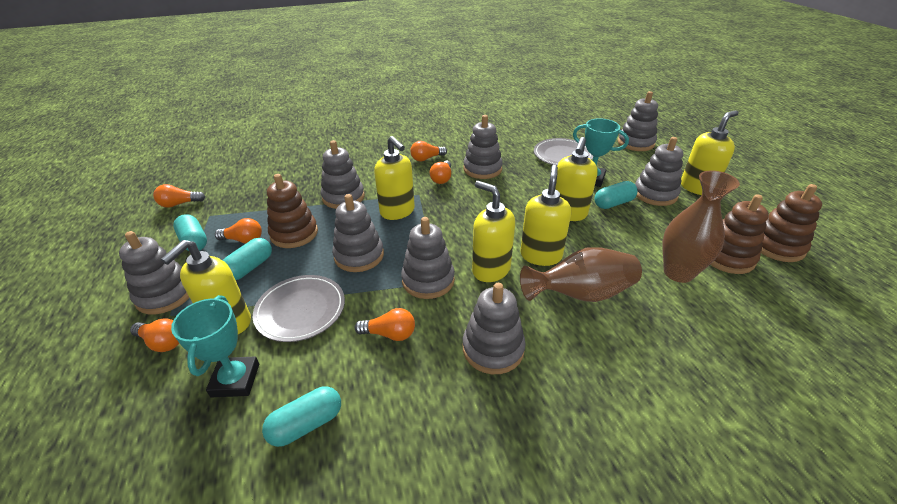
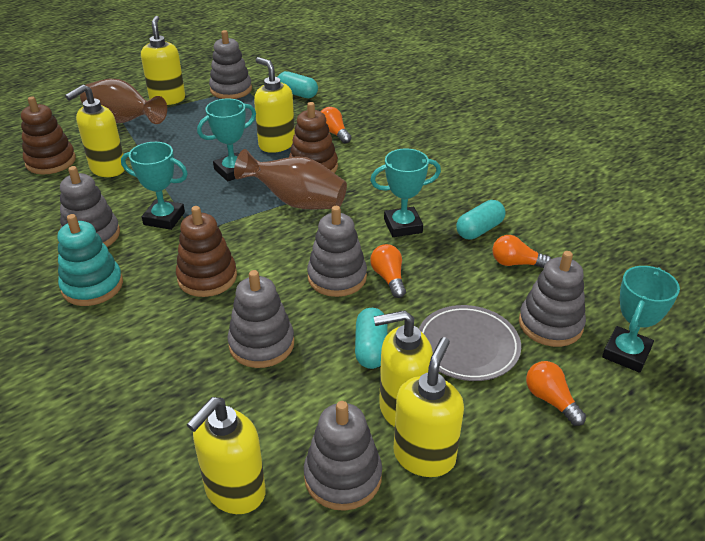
grey plate: [253,275,345,342] [534,138,593,165] = 2 -> [419,305,521,381] = 1
grey stacking toy: [119,231,190,314] [321,140,365,209] [332,194,384,272] [401,217,455,299] [463,115,503,179] [463,283,526,374] [618,91,658,151] [635,137,683,206] = 8 -> [60,166,120,247] [209,30,252,99] [227,270,294,368] [304,401,382,511] [307,206,367,297] [519,251,586,347] = 6
orange light bulb: [130,319,179,352] [153,184,205,208] [215,218,262,244] [355,308,415,341] [410,141,447,161] [430,160,451,184] = 6 -> [321,107,352,144] [370,244,406,298] [492,235,551,268] [526,361,586,426] = 4
turquoise capsule: [173,214,207,251] [223,238,272,280] [262,386,341,447] [594,181,638,209] = 4 -> [278,71,318,98] [355,308,388,369] [456,200,506,240] = 3
turquoise stacking toy: none = 0 -> [58,214,123,306] = 1
turquoise trophy: [171,295,259,397] [573,118,629,187] = 2 -> [121,142,188,230] [197,98,256,182] [370,148,441,237] [602,266,680,373] = 4

